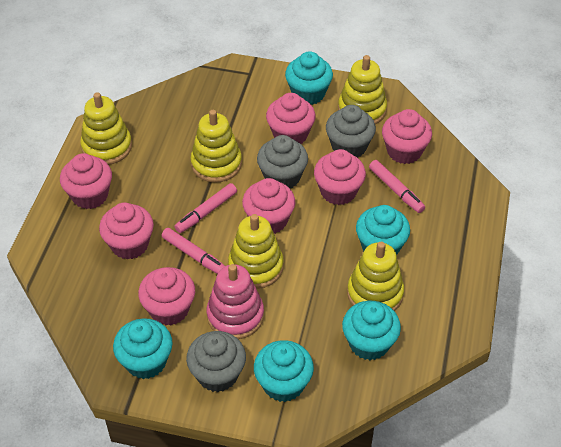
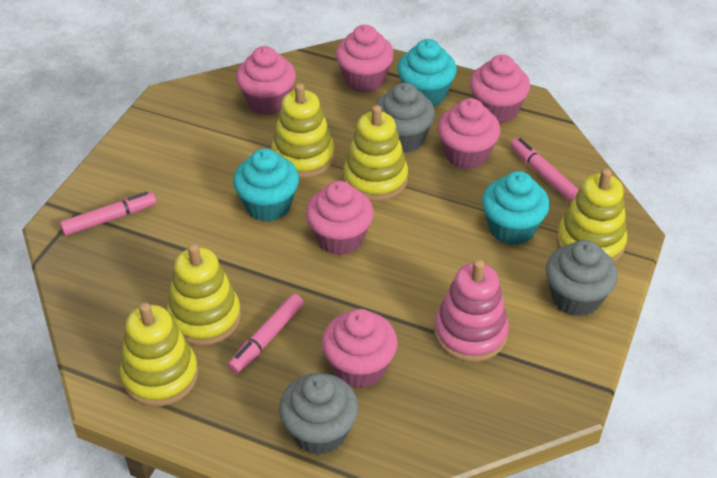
pink cupcake: [60,153,112,209] [99,203,154,260] [138,267,195,325] [242,178,295,234] [266,93,316,144] [314,149,366,205] [382,109,432,164] = 7 -> [236,46,296,115] [306,181,374,255] [322,309,398,388] [336,25,394,92] [437,98,501,169] [470,55,530,124] = 6
turquoise cupcake: [113,318,173,379] [254,340,314,402] [285,51,333,105] [342,301,401,360] [356,205,410,255] = 5 -> [233,148,299,222] [397,39,457,107] [482,171,550,245] = 3

